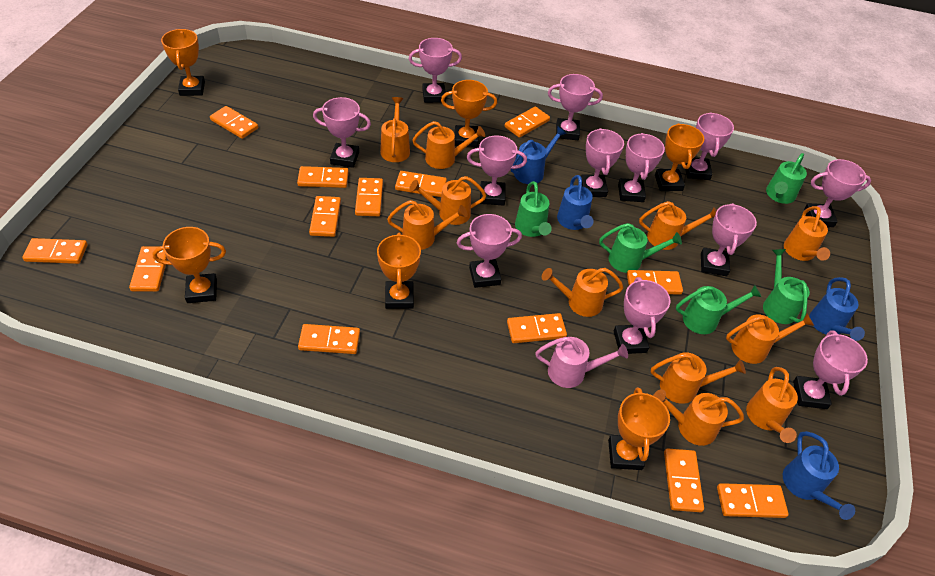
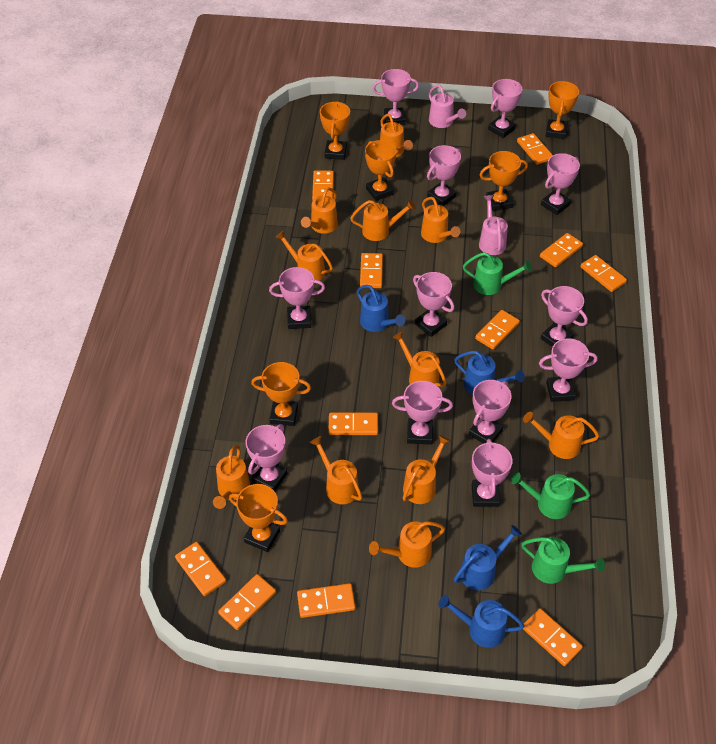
green watering can: [515,181,552,237] [599,223,682,273] [676,285,761,334] [763,249,810,324] [766,153,807,204] = 5 -> [463,252,532,295] [511,472,590,519] [521,537,605,584] = 3
orange domino: [22,238,88,264] [129,246,167,292] [210,106,258,139] [297,166,349,188] [298,324,360,354] [309,196,341,237] [355,178,383,216] [395,171,447,197] [505,107,550,138] [507,313,567,343] [627,270,683,295] [664,448,704,512] [717,483,789,518] = 13 -> [175,542,226,596] [218,574,276,630] [297,583,355,618] [312,171,334,200] [328,412,378,435] [360,253,383,288] [475,310,520,350] [517,133,553,165] [523,609,583,666] [540,233,583,267] [580,255,627,292] = 11
pink watering can: [535,337,628,388] = 1 -> [429,85,466,128] [479,195,508,255] = 2

